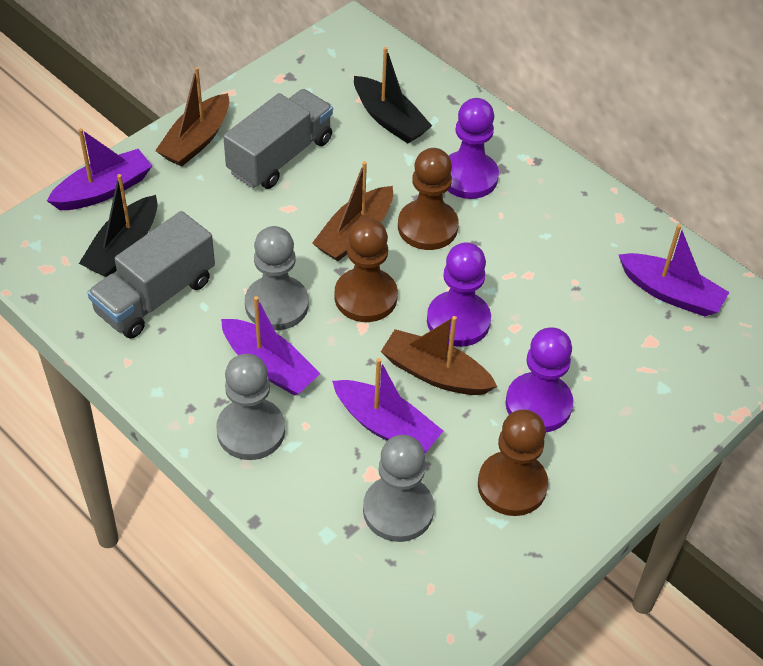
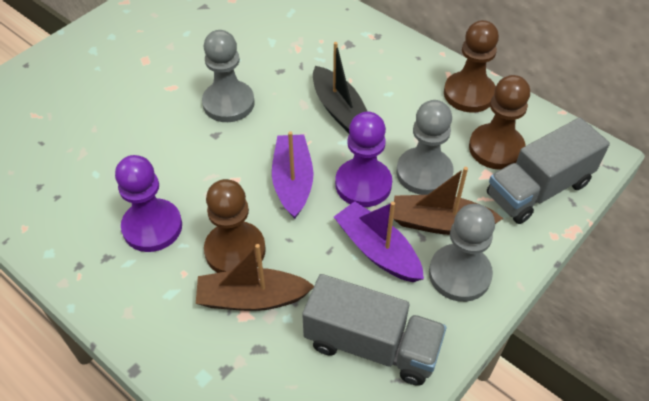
black boat: [79,174,158,277] [354,47,432,143] = 2 -> [313,42,368,134] = 1
brown boat: [155,67,229,167] [312,161,393,261] [381,316,497,395] = 3 -> [196,244,314,311] [393,167,503,235] = 2
purple boat: [47,128,152,210] [221,296,321,396] [332,358,443,453] [619,224,730,317] = 4 -> [272,131,313,219] [334,201,424,282] = 2
purple pawn: [427,242,491,347] [447,98,499,199] [505,327,573,432] = 3 -> [115,155,182,252] [335,111,392,207] = 2

